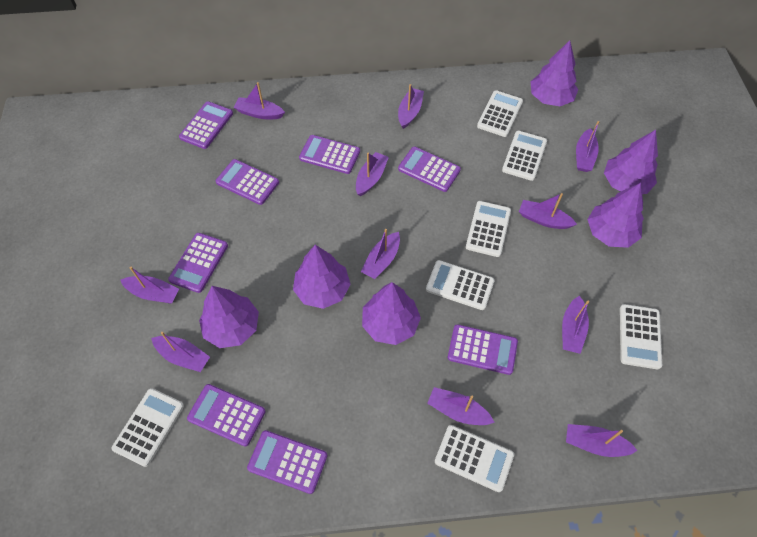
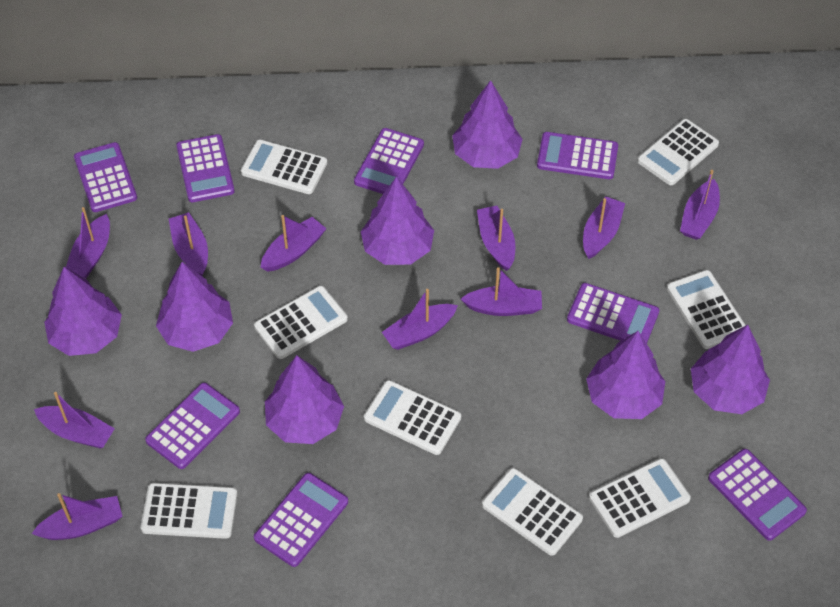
purple boat: [120,266,179,304] [151,332,210,372] [233,82,285,119] [356,152,389,196] [361,229,400,279] [398,84,424,129] [427,387,495,425] [519,193,577,229] [562,296,589,354] [566,424,638,457] [576,121,599,172] = 11 -> [31,493,123,540] [34,392,115,449] [66,207,110,278] [169,212,208,276] [260,215,327,272] [382,289,458,350] [461,267,542,316] [477,206,515,271] [583,196,625,259] [680,170,720,240] = 10
purple tree: [199,286,259,348] [293,245,351,309] [362,282,421,345] [531,40,578,106] [587,183,644,248] [604,130,658,194] = 6 -> [44,267,122,356] [156,262,233,352] [265,355,344,444] [361,177,434,265] [452,80,523,169] [586,331,665,419] [691,325,770,414] = 7
white calculator: [111,388,184,467] [426,260,494,310] [435,425,514,492] [466,201,511,257] [477,90,523,137] [502,131,547,181] [620,304,662,369] = 7 -> [141,483,237,539] [241,140,327,194] [254,286,348,359] [364,380,461,455] [482,468,583,556] [589,458,691,538] [637,119,719,185] [667,270,746,349] = 8

